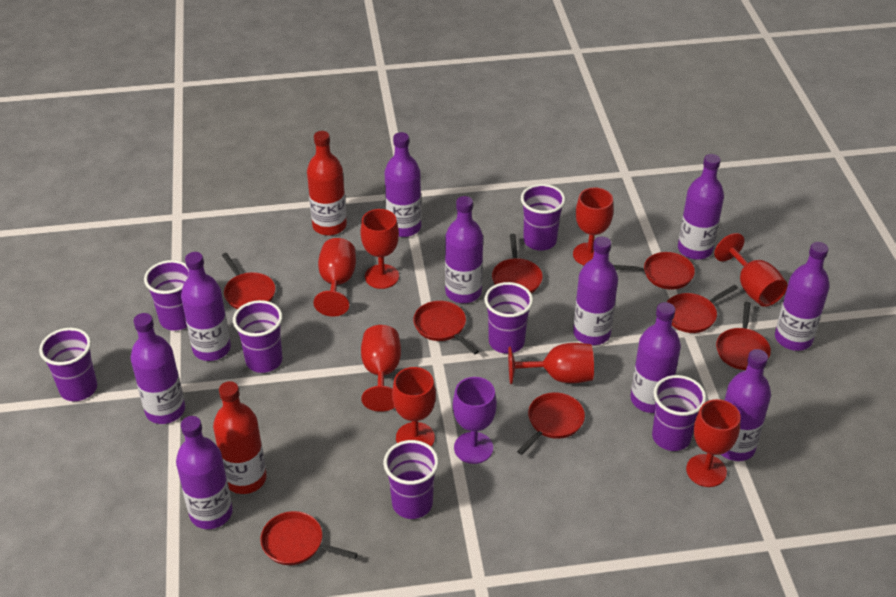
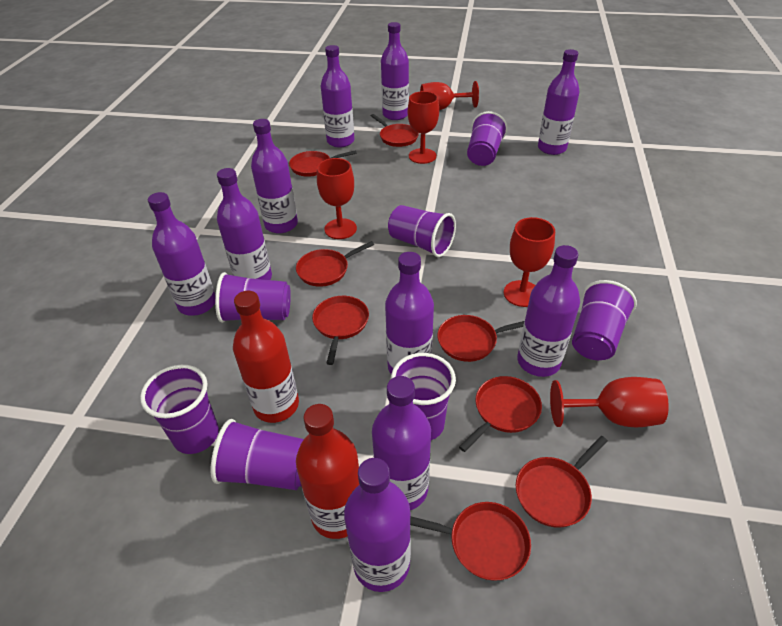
purple goblet: [453,377,497,464] = 1 -> none = 0
red goblet: [313,238,356,317] [360,209,399,289] [361,325,401,412] [392,367,436,447] [508,343,594,384] [573,187,614,265] [686,399,741,487] [714,233,788,307] = 8 -> [317,158,357,239] [408,91,439,164] [420,81,479,110] [504,217,555,307] [550,377,669,427] = 5

